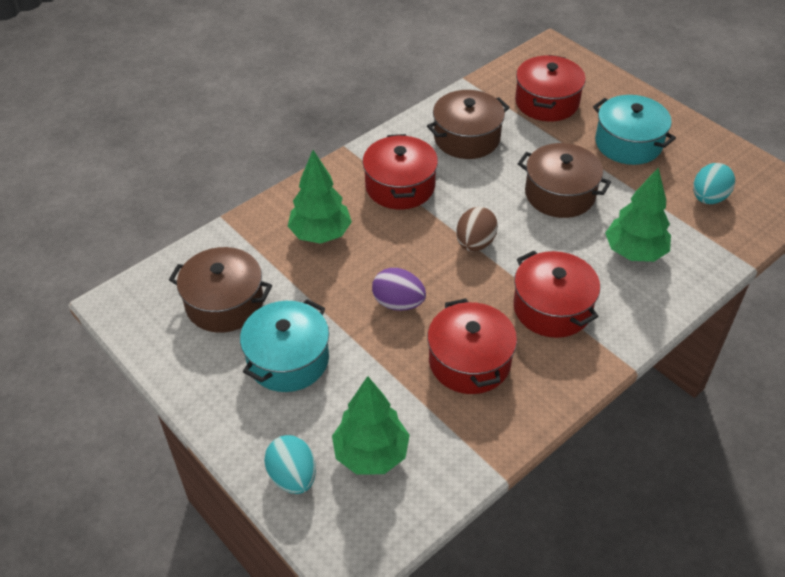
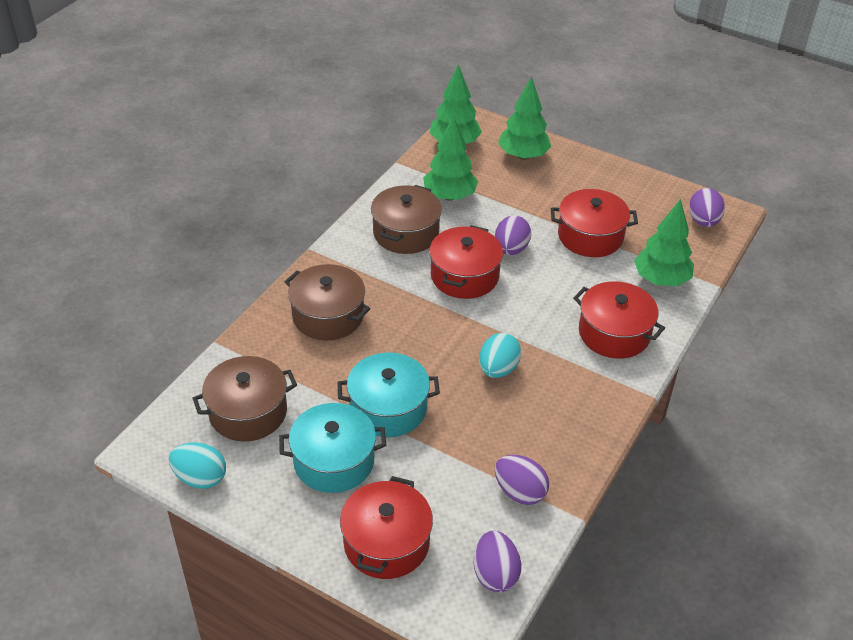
brown egg: [456,207,498,252] = 1 -> none = 0
green tree: [288,150,352,244] [332,376,410,475] [605,167,671,262] = 3 -> [423,116,478,201] [429,64,482,144] [498,77,551,160] [634,199,694,286] = 4
purple egg: [372,268,426,311] = 1 -> [474,530,521,592] [495,216,531,255] [495,455,549,505] [689,188,725,227] = 4

